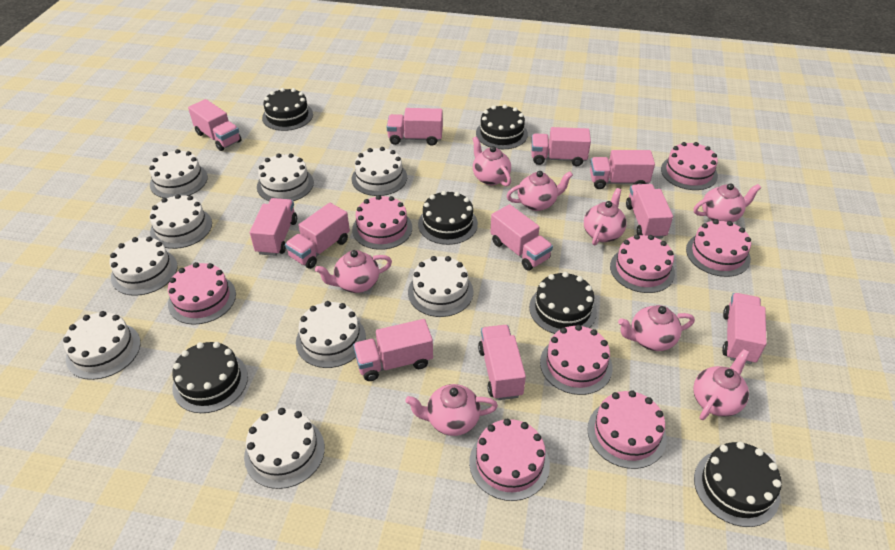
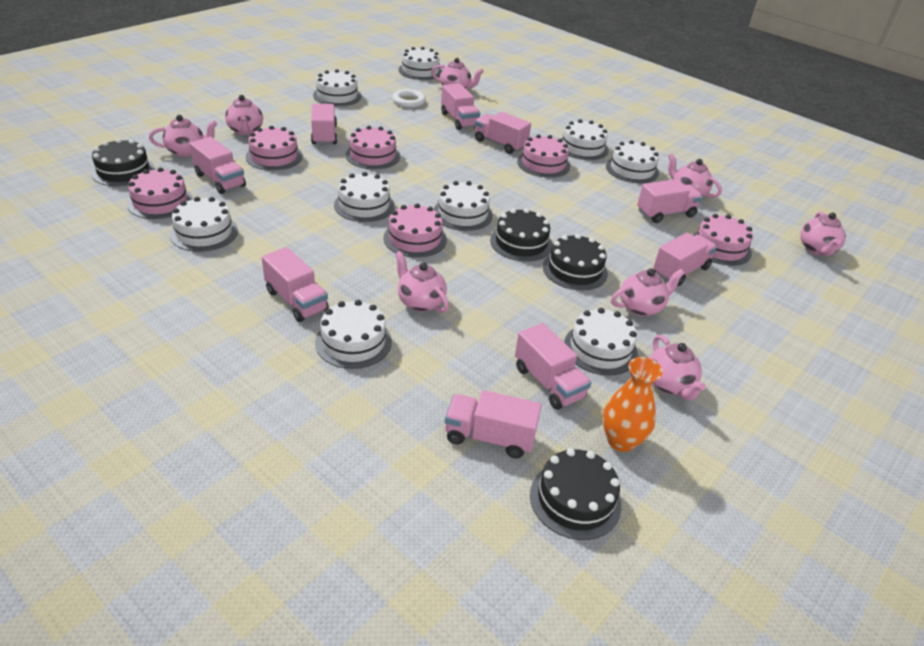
black cake: [172,342,248,413] [262,88,313,131] [418,191,478,245] [476,105,528,149] [529,272,597,334] [694,442,782,527] = 6 -> [91,138,155,186] [490,208,553,262] [530,448,621,540] [543,234,608,291] = 4
orange vase: none = 0 -> [603,357,663,452] = 1
pink cake: [168,262,236,325] [352,195,412,250] [469,419,550,501] [540,325,613,395] [587,390,667,469] [610,234,675,293] [661,142,718,190] [686,219,751,277] = 8 -> [127,167,193,219] [246,126,303,170] [346,126,400,169] [384,203,447,257] [517,135,570,178] [693,214,753,266] = 6
pink truck: [188,99,242,151] [250,198,297,256] [285,203,350,269] [353,319,433,381] [387,108,443,146] [478,325,526,400] [490,204,553,271] [531,127,591,166] [590,150,655,189] [626,184,673,239] [722,293,767,364] = 11 -> [189,137,246,194] [262,247,329,322] [311,104,337,145] [441,83,480,130] [445,390,542,459] [475,112,531,154] [515,323,591,410] [637,179,703,223] [653,233,717,286] = 9
white ring: none = 0 -> [392,89,426,108] = 1

